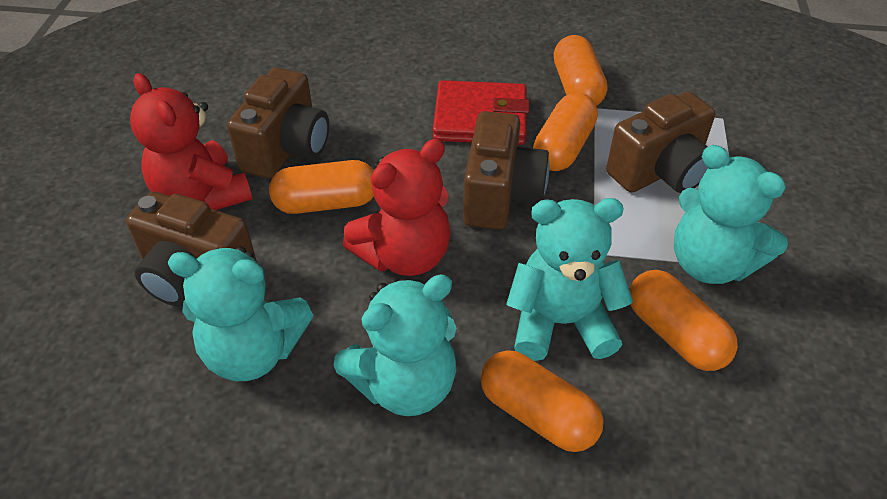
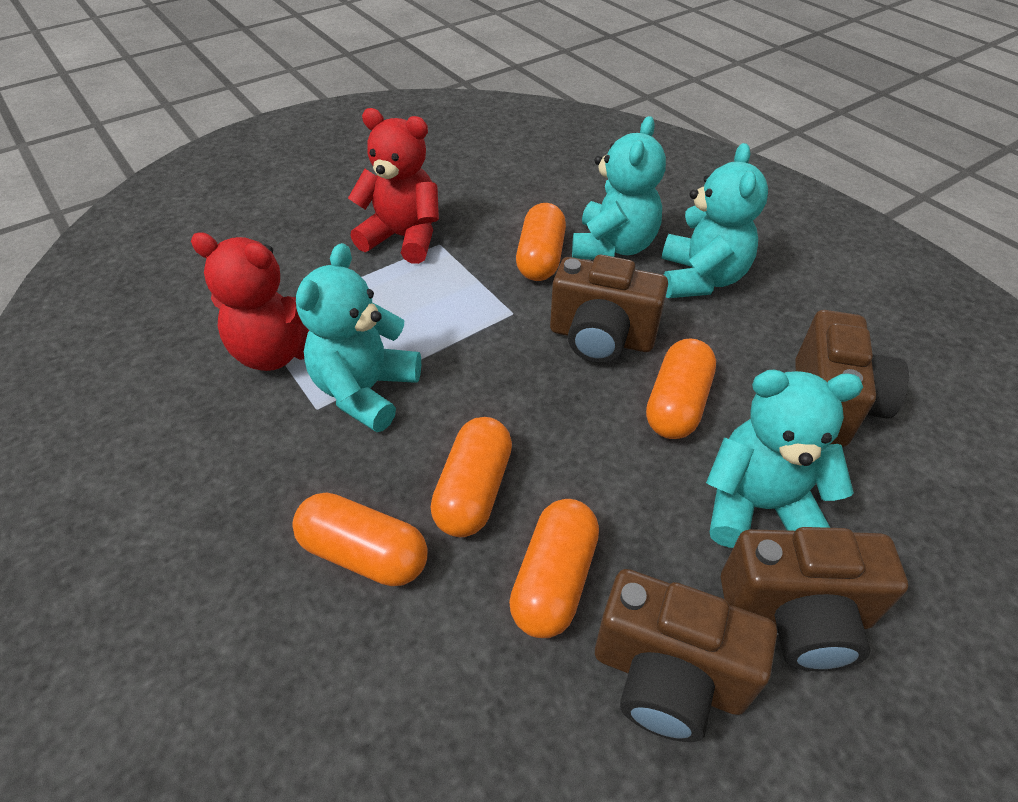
red wallet: [433,80,530,145] = 1 -> none = 0

